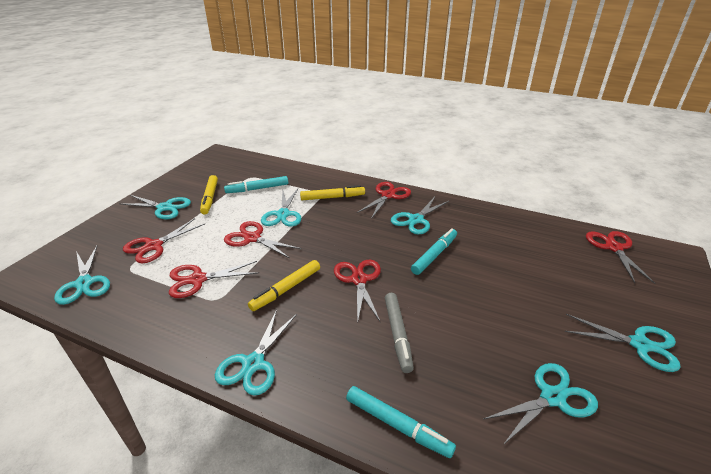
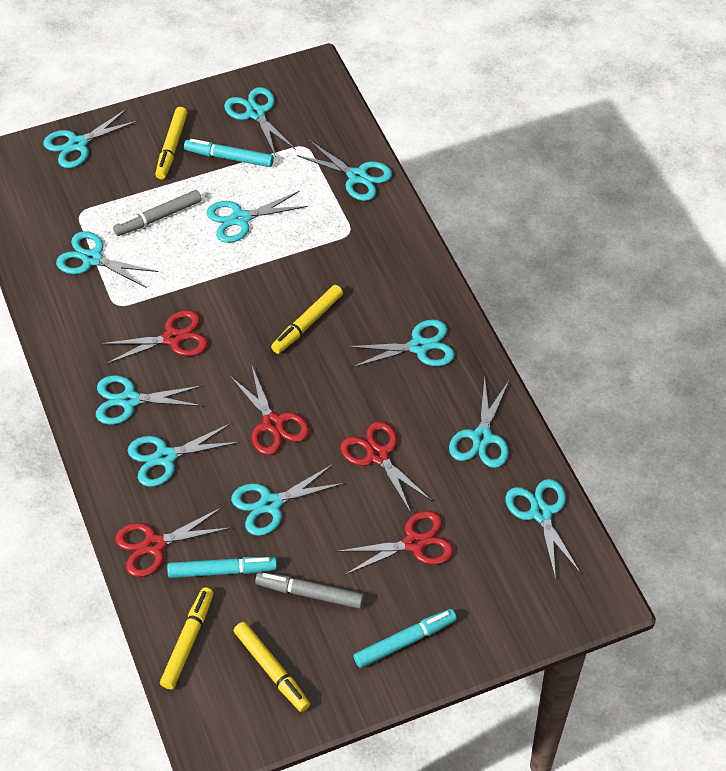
grey marker: [385,293,414,373] = 1 -> [113,190,202,236] [255,572,364,608] = 2
red scissors: [123,218,205,263] [169,261,259,298] [224,221,301,258] [334,260,381,323] [357,182,411,219] [586,231,655,284] = 6 -> [100,310,208,364] [115,507,230,577] [229,366,310,455] [337,511,454,575] [340,421,432,513] = 5
turquoise scissors: [54,246,110,305] [119,195,191,219] [215,309,297,395] [261,189,302,227] [391,197,449,235] [483,363,598,445] [565,314,681,372] = 7 -> [43,109,139,168] [56,231,159,288] [96,375,202,425] [128,423,240,487] [207,191,308,243] [224,87,296,157] [231,464,345,536] [297,141,392,201] [347,319,455,367] [449,377,509,468] [505,479,581,580] = 11
yellow marker: [200,175,218,214] [248,260,320,311] [300,185,365,200] = 3 -> [155,107,188,179] [160,587,214,689] [234,622,310,712] [271,285,343,354] = 4

